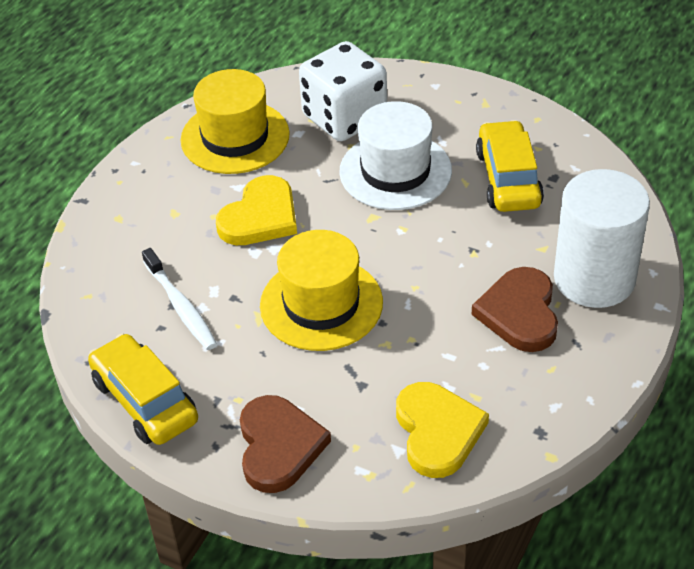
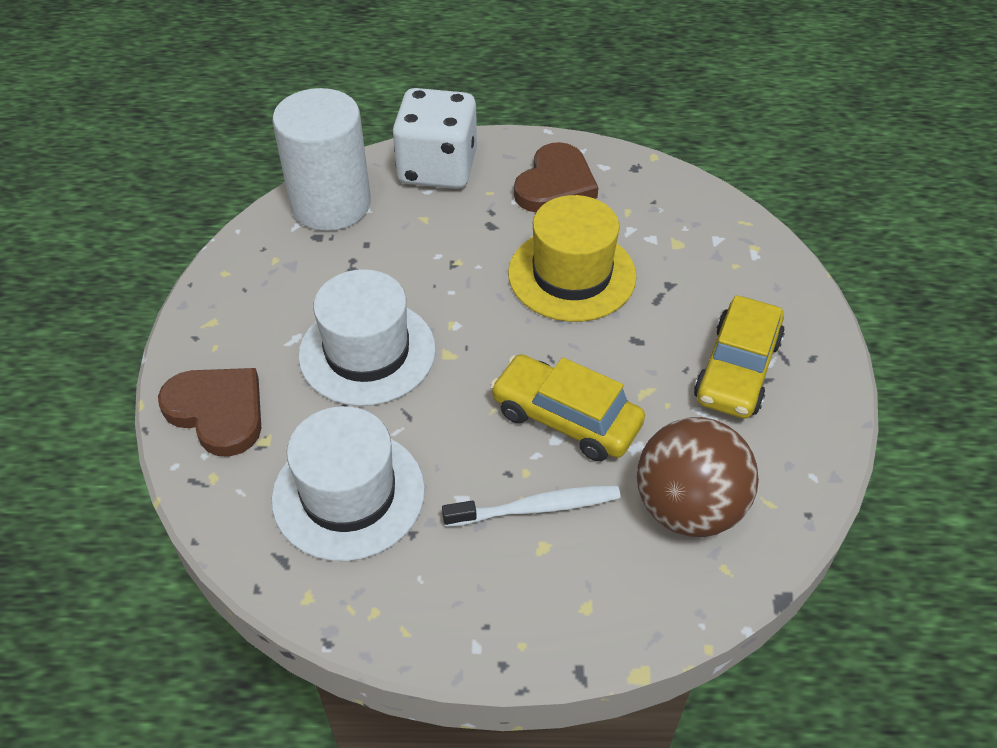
brown ball: none = 0 -> [637,417,759,537] = 1
white hat: [339,101,452,210] = 1 -> [272,406,425,561] [298,269,436,406] = 2
yellow hat: [181,69,290,174] [260,230,383,351] = 2 -> [508,195,637,322] = 1
yellow heart: [216,175,297,245] [396,382,489,478] = 2 -> none = 0

